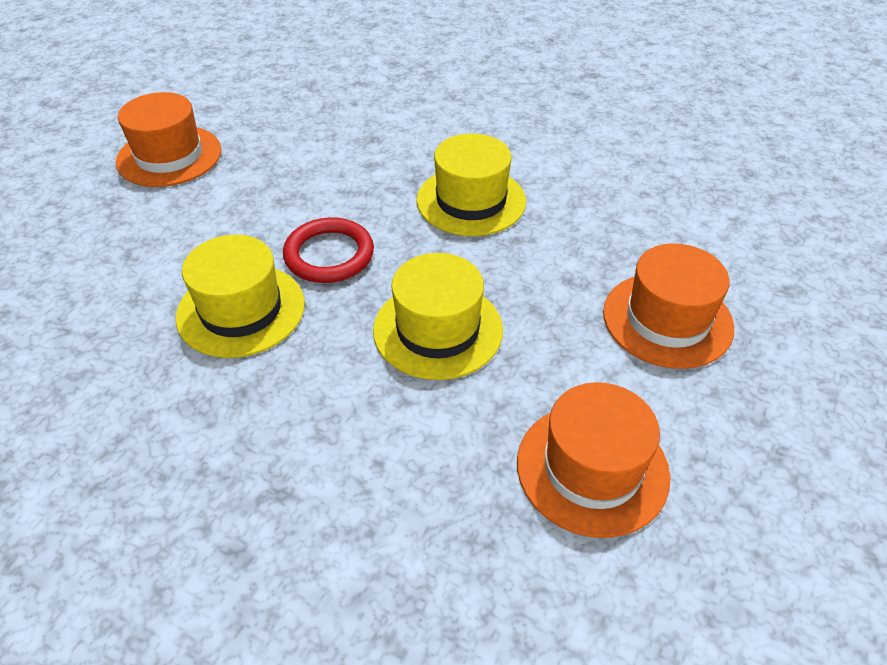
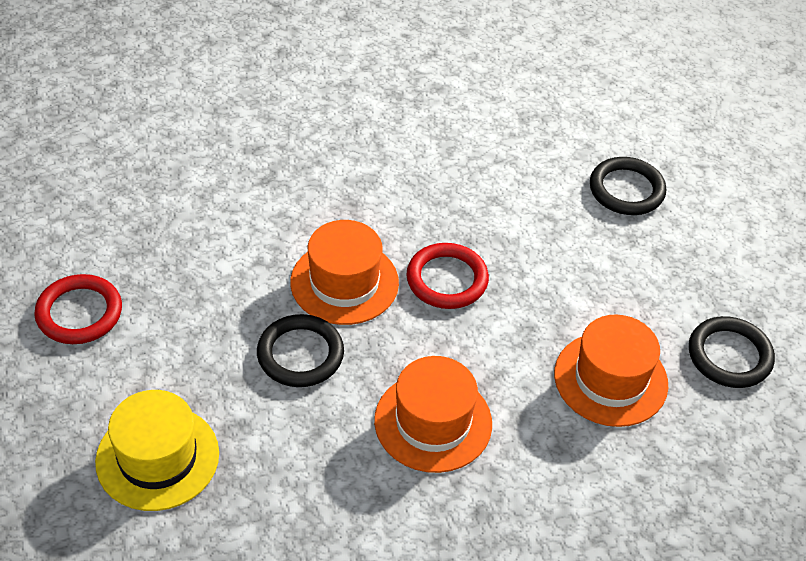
black ring: none = 0 -> [257,314,344,387] [590,157,666,215] [689,316,775,388] = 3
red ring: [283,217,374,283] = 1 -> [34,274,122,344] [406,243,489,309] = 2
yellow hat: [176,235,305,358] [373,253,503,380] [416,133,526,236] = 3 -> [95,390,219,511] = 1

